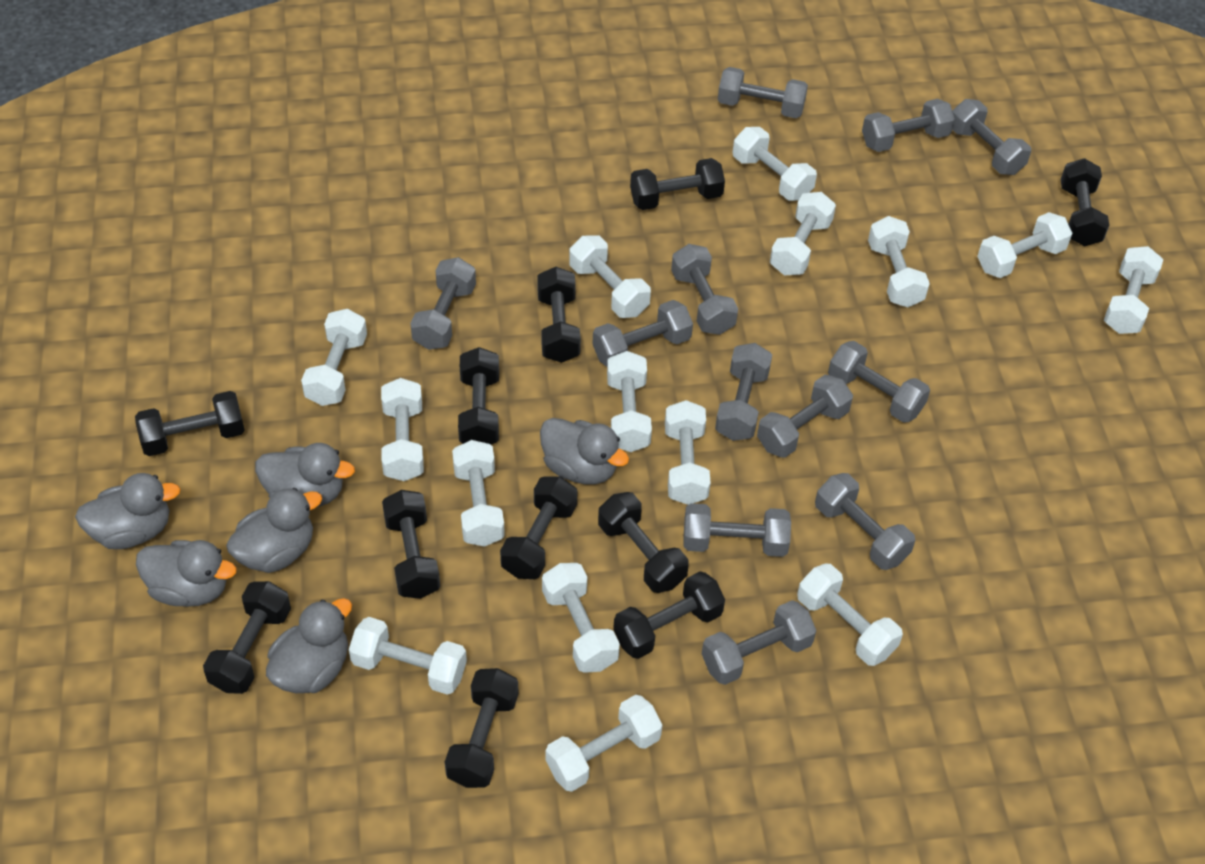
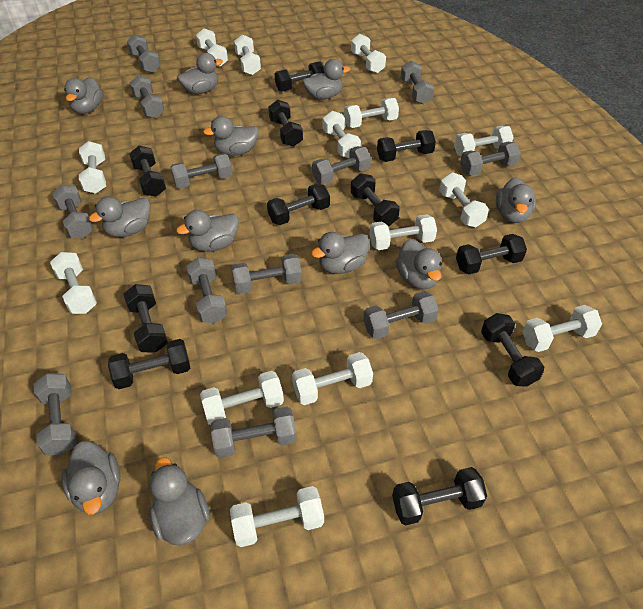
grey duck: [75,473,181,549] [136,540,237,607] [226,488,322,573] [255,443,355,507] [266,598,352,693] [540,418,629,484] = 6 -> [61,442,120,515] [64,77,103,114] [89,196,151,237] [149,457,210,546] [176,210,239,252] [177,53,223,94] [203,116,259,156] [302,59,350,100] [311,232,370,274] [396,239,442,289] [496,177,536,223] = 11
white dumbbell: [301,309,367,406] [349,617,467,695] [381,378,424,481] [452,440,505,547] [542,563,620,673] [546,695,662,792] [569,235,651,318] [607,351,652,452] [665,400,710,505] [733,127,817,201] [770,192,836,275] [797,564,903,666] [868,216,930,307] [977,212,1072,278] [1104,246,1163,334] = 15 -> [50,252,97,314] [79,141,106,194] [196,28,228,67] [200,371,284,425] [230,486,324,547] [234,34,261,75] [292,352,373,405] [323,111,361,158] [344,98,399,128] [351,34,386,73] [370,214,437,250] [439,172,489,227] [454,126,514,156] [523,305,602,352] = 14

